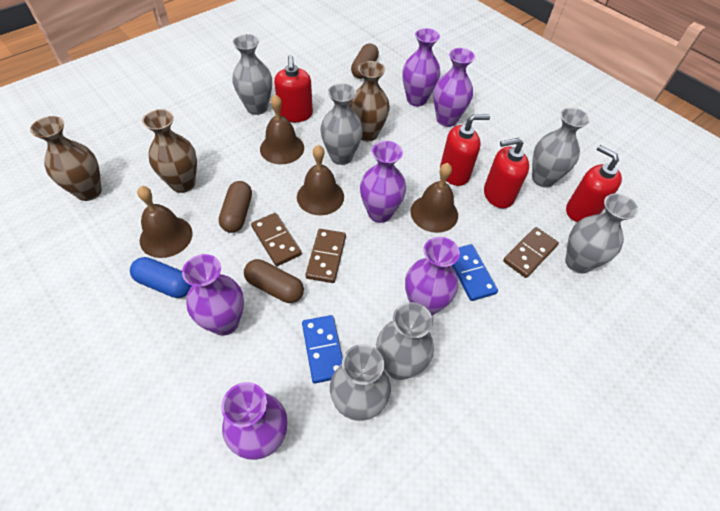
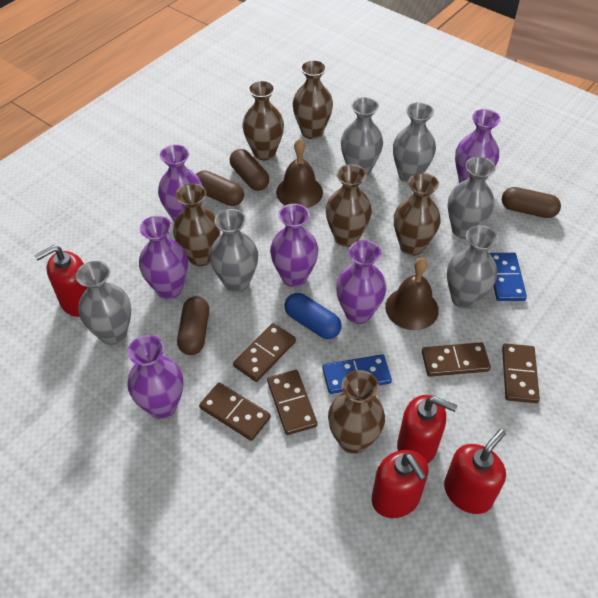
brown bell: [137,186,193,258] [260,94,304,164] [297,145,344,215] [410,163,458,233] = 4 -> [276,139,323,208] [385,258,439,330] = 2
brown capsule: [219,181,252,233] [244,259,304,303] [351,43,379,79] = 3 -> [177,296,209,355] [196,170,244,206] [230,149,269,191] [502,187,561,218] = 4
brown domino: [251,213,302,266] [305,229,346,283] [503,227,559,278] = 3 -> [199,382,271,441] [233,323,296,382] [267,370,317,435] [422,342,491,377] [502,343,540,403] = 5
brown vase: [30,116,102,201] [142,109,197,193] [349,61,390,141] = 3 -> [173,183,220,266] [242,80,284,160] [293,60,333,139] [326,164,372,247] [328,370,385,454] [394,173,441,256] = 6

